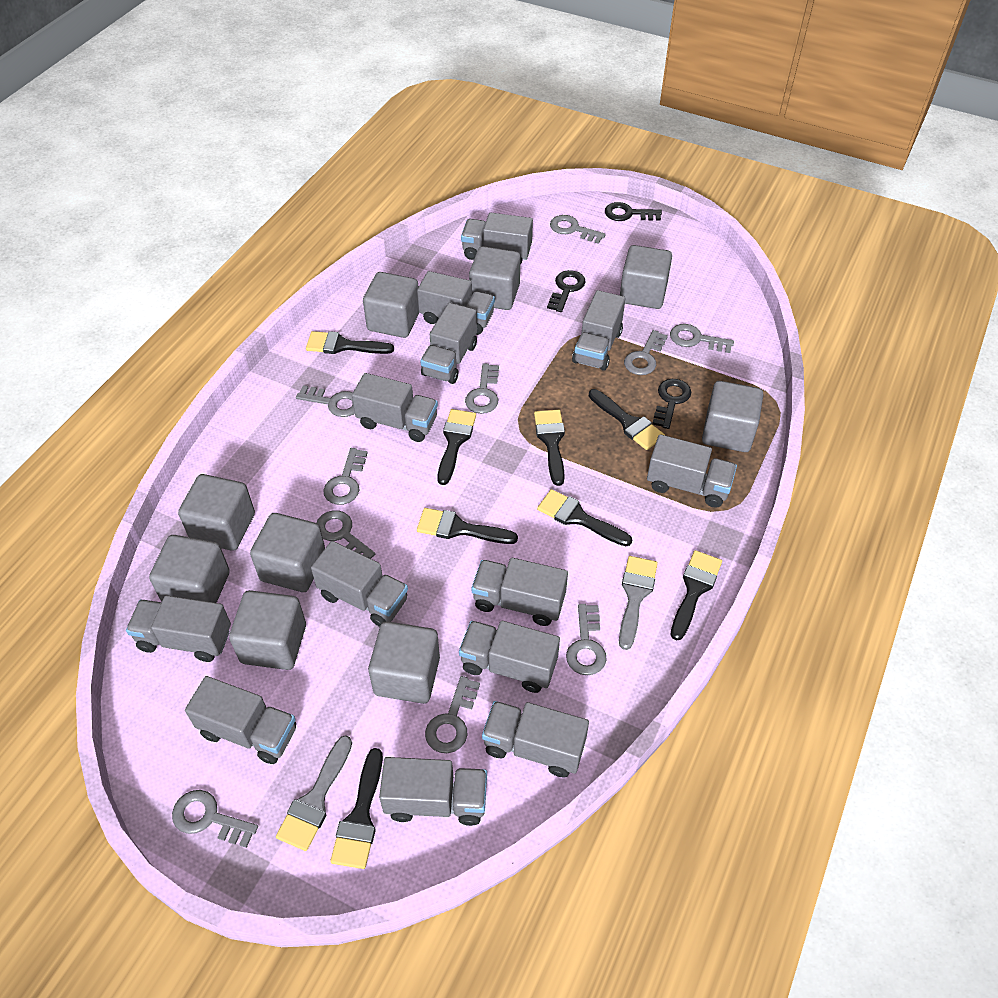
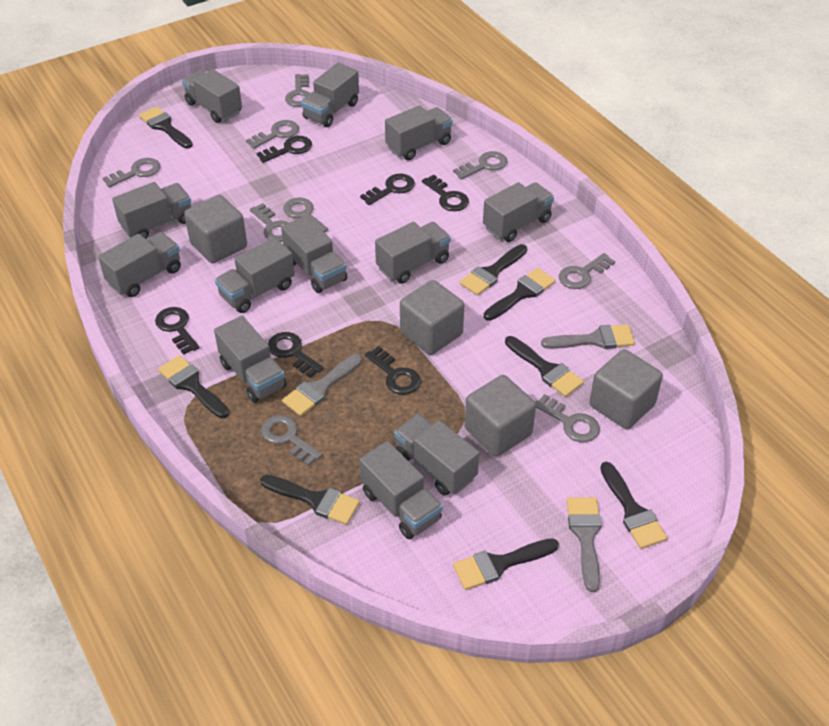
black key: [547,270,586,312] [605,202,662,221] [652,379,691,429] = 3 -> [155,307,200,355] [257,136,312,163] [268,332,324,378] [360,174,415,205] [365,346,421,395] [422,175,469,211] = 6
grey brush: [276,735,352,851] [619,556,658,650] = 2 -> [282,354,362,416] [541,324,635,349] [567,497,602,592] = 3
grey cube: [149,535,230,603] [178,474,255,551] [229,590,306,670] [250,513,325,592] [363,272,419,338] [368,621,440,704] [469,246,520,310] [620,245,672,309] [702,381,763,452] = 9 -> [184,195,247,263] [400,280,464,355] [465,375,536,457] [589,349,663,429] = 4
grey key: [172,790,258,848] [296,385,355,417] [316,510,375,559] [323,448,368,505] [425,676,480,753] [465,363,499,414] [550,215,606,244] [566,604,607,675] [624,330,668,375] [670,324,734,353] = 10 -> [103,158,160,188] [246,120,299,149] [250,203,289,242] [261,415,322,466] [283,197,328,233] [285,74,310,107] [453,151,508,180] [535,394,600,443] [559,253,615,289] = 9
grey truck: [126,595,231,662] [185,676,296,764] [311,541,408,627] [352,373,438,442] [379,757,487,826] [417,271,495,335] [420,303,477,384] [459,621,560,693] [461,212,533,264] [472,558,568,626] [482,701,589,777] [572,290,625,371] [647,434,737,508] = 13 -> [98,232,181,297] [112,182,191,239] [182,69,242,123] [214,316,287,403] [215,237,295,313] [281,216,347,293] [301,63,359,127] [359,441,443,539] [375,222,451,284] [385,105,453,160] [394,414,479,496] [483,182,554,242] = 12

